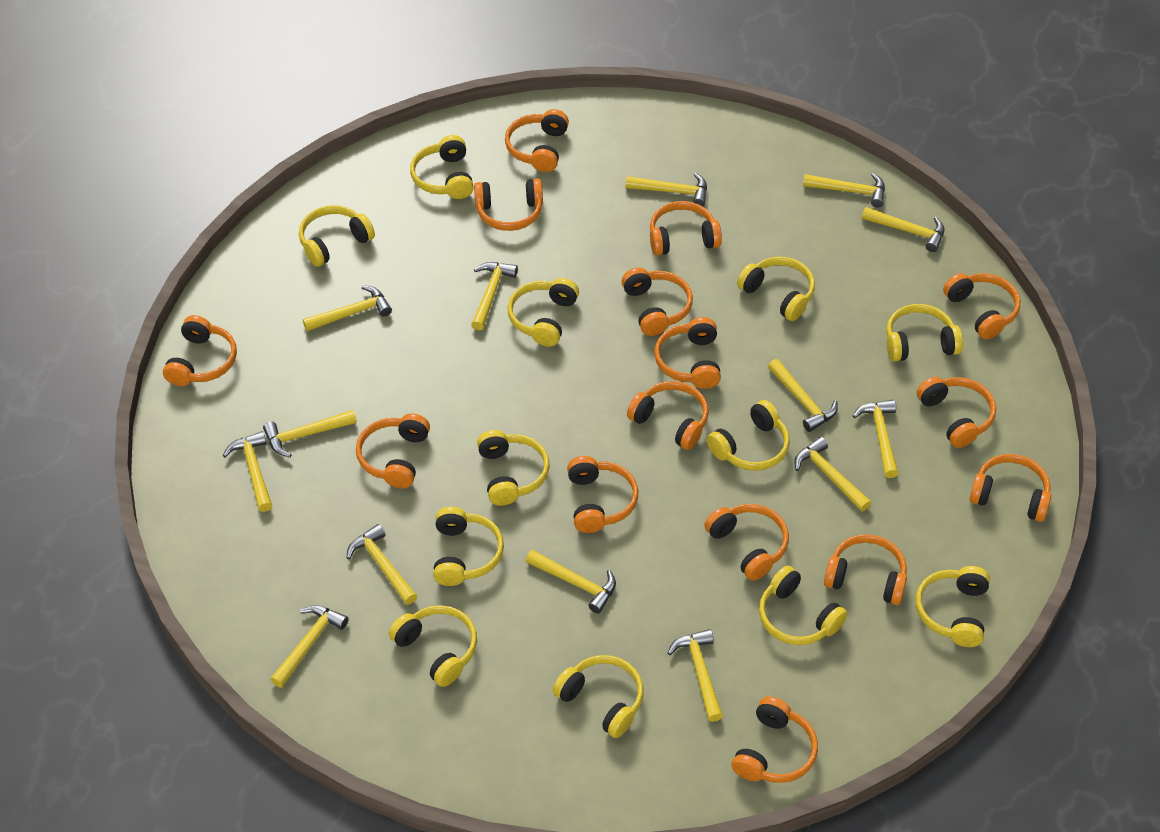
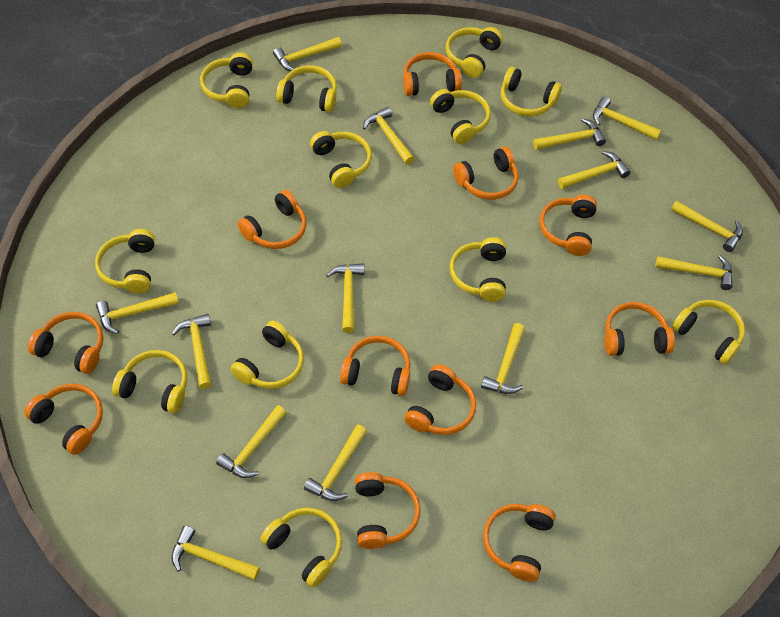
orange headphones: [163,315,237,386] [356,413,430,489] [474,179,543,231] [505,109,569,172] [567,456,638,533] [622,268,693,336] [627,381,709,450] [650,201,722,256] [654,317,721,389] [704,504,789,581] [732,697,818,783] [824,534,907,605] [917,377,996,448] [943,273,1020,339] [969,454,1051,522] = 15 -> [24,384,103,455] [28,312,103,374] [238,190,307,249] [340,336,410,396] [355,472,421,549] [403,52,462,96] [404,364,476,435] [453,147,519,200] [483,504,556,582] [540,194,597,256] [604,302,675,356] = 11

